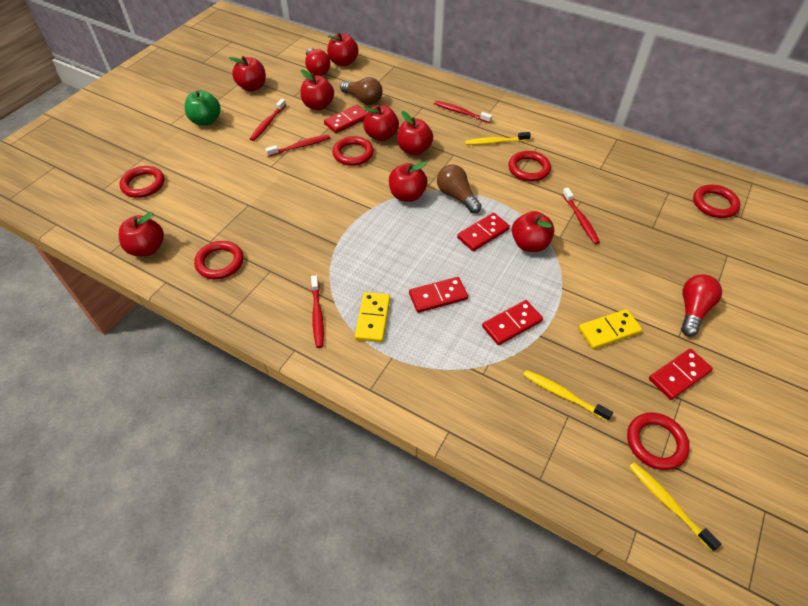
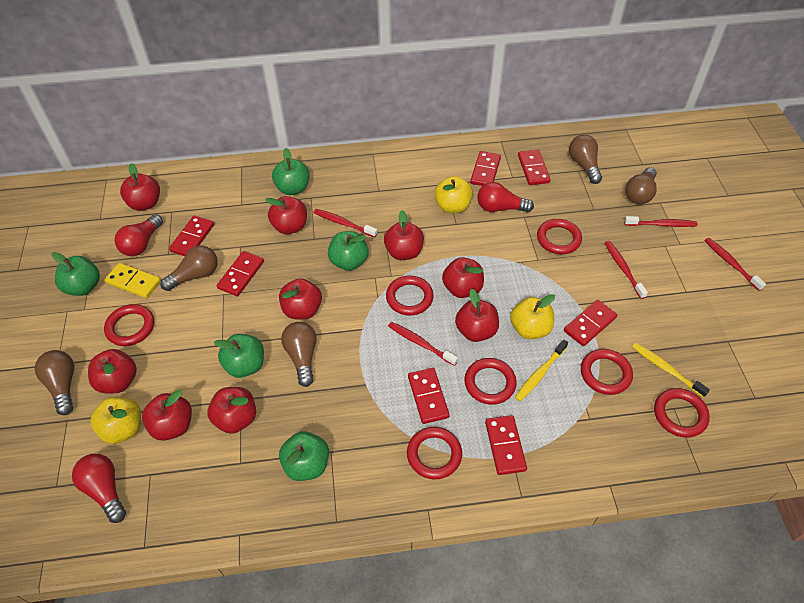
brown light bulb: [340,77,383,105] [437,164,482,213] = 2 -> [35,350,74,415] [160,246,218,291] [281,322,317,387] [569,135,602,184] [625,167,657,204] = 5
green apple: [185,90,221,126] = 1 -> [52,252,100,296] [214,334,264,378] [272,148,310,195] [279,431,329,481] [328,231,369,271] = 5
red apple: [119,212,164,256] [229,56,266,91] [300,69,334,110] [327,32,359,66] [363,105,399,141] [389,161,427,202] [397,111,433,155] [512,211,555,252] = 8 -> [88,349,137,393] [120,163,160,211] [142,390,192,441] [207,387,256,434] [265,196,307,234] [279,278,322,320] [384,210,424,260] [442,257,484,298] [455,289,499,342] = 9
red domino: [324,105,367,133] [409,277,468,313] [457,213,510,251] [482,300,543,345] [649,349,713,400] = 5 -> [169,216,214,256] [217,251,264,296] [408,368,450,424] [470,151,501,186] [485,415,527,475] [518,150,551,185] [564,300,617,346] = 7
red light bulb: [305,48,330,76] [681,274,722,337] = 2 -> [72,454,126,523] [114,214,163,256] [477,182,534,212] = 3
red ring: [119,166,164,198] [194,241,243,279] [332,136,374,166] [509,151,551,182] [627,412,690,470] [693,185,740,218] = 6 -> [104,304,154,346] [386,275,434,316] [407,427,462,479] [464,358,517,405] [537,219,582,254] [581,349,633,395] [654,388,710,438] = 7
yellow apple: none = 0 -> [90,397,141,444] [434,176,473,213] [510,294,555,339] = 3
yellow domino: [355,292,390,342] [578,309,642,349] = 2 -> [105,263,161,298] = 1
yellow toothbrush: [465,132,531,145] [523,370,613,421] [629,462,721,551] = 3 -> [515,339,568,401] [632,343,710,398] = 2

